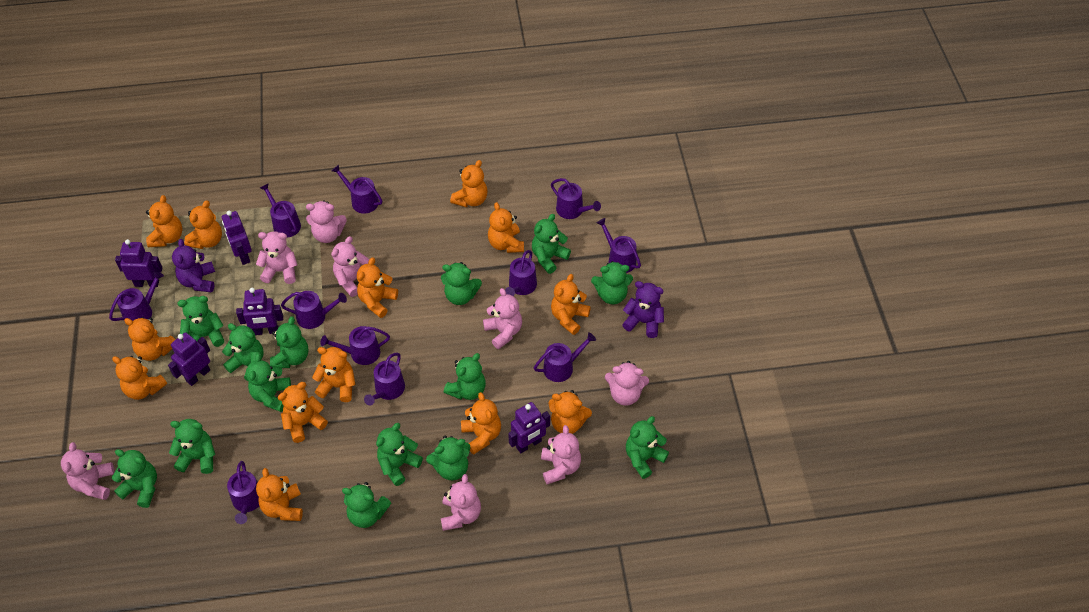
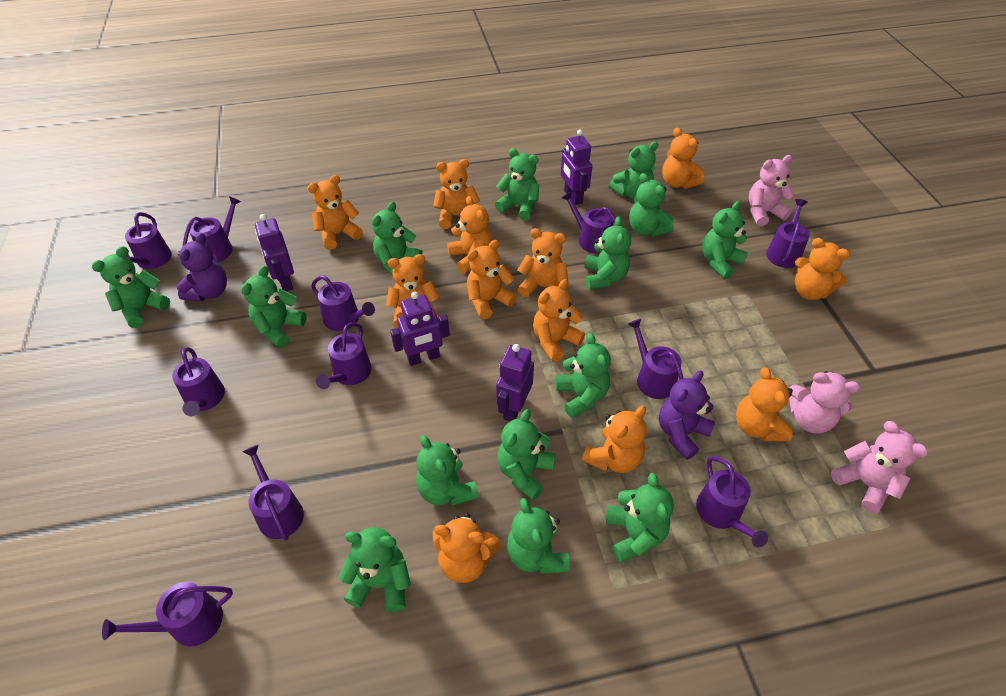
orange teddy bear: [112,356,167,400] [124,317,175,361] [146,195,182,247] [184,200,222,249] [256,468,303,521] [278,382,328,443] [312,347,356,402] [357,257,398,318] [450,160,488,207] [461,392,501,455] [488,202,524,253] [548,390,592,434] [551,274,591,335] = 13 -> [308,175,363,250] [386,254,440,328] [433,159,480,229] [433,513,501,583] [447,196,492,274] [467,240,517,319] [518,228,568,297] [533,279,585,362] [582,406,647,473] [662,128,704,189] [736,367,793,441] [794,238,850,300] = 12
pink teddy bear: [61,442,114,500] [256,231,297,284] [306,201,346,243] [331,236,369,297] [441,474,481,531] [483,288,522,349] [541,425,581,484] [605,361,649,406] = 8 -> [749,155,794,226] [789,371,860,434] [831,421,928,514] = 3
purple robot: [115,239,163,287] [168,332,210,386] [222,211,252,265] [236,288,283,335] [508,402,550,453] = 5 -> [255,214,294,291] [390,292,450,366] [496,344,534,421] [561,129,592,205] = 4

